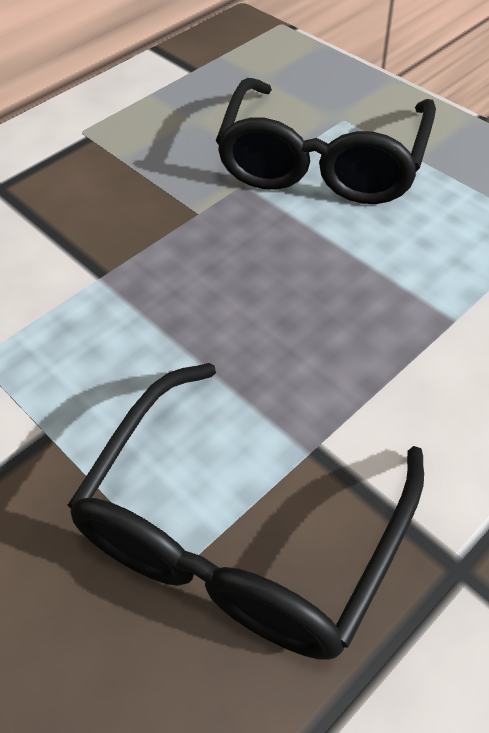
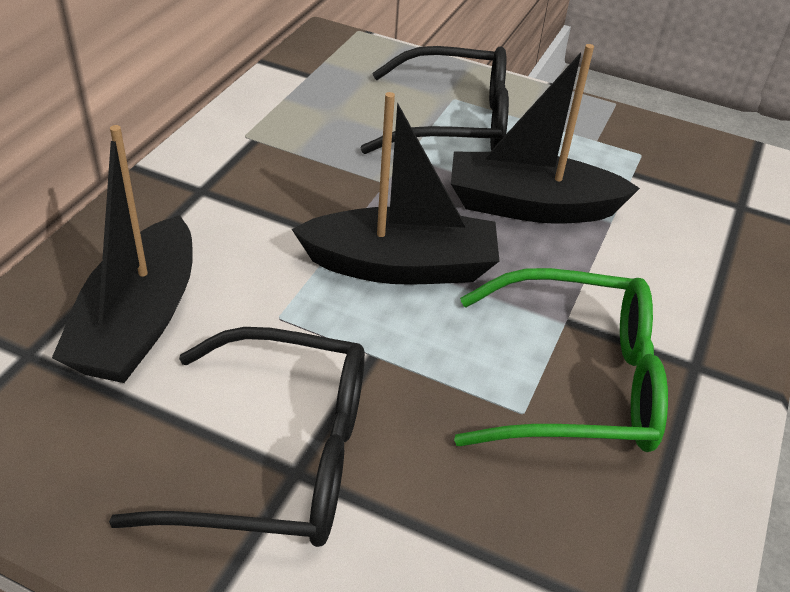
black boat: none = 0 -> [52,125,193,383] [292,92,499,285] [451,44,640,224] = 3
green glasses: none = 0 -> [454,268,668,452] = 1

